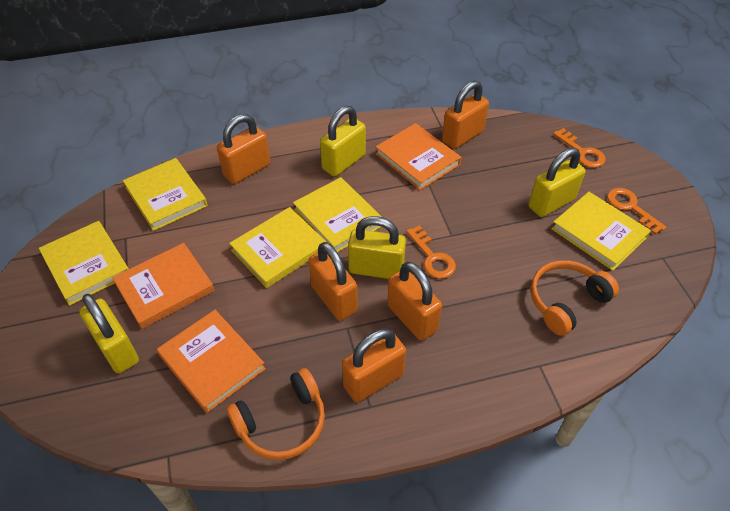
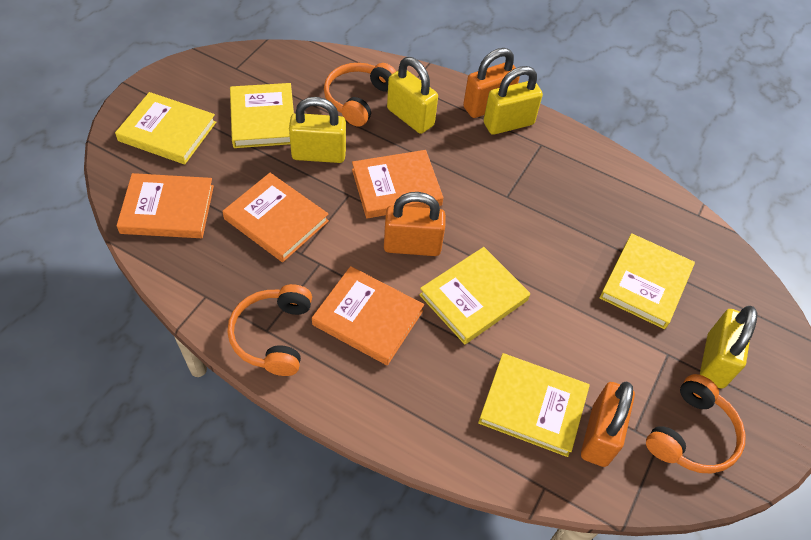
orange book: [112,243,215,329] [157,310,266,413] [375,123,461,190] = 3 -> [116,173,214,238] [222,173,329,262] [312,266,424,365] [352,150,444,218] = 4
orange headphones: [226,368,325,460] [530,260,619,336] = 2 -> [228,284,312,376] [324,63,396,127] [646,374,746,474] = 3
orange key: [406,225,456,279] [553,128,606,168] [607,188,667,235] = 3 -> none = 0
orange padlock: [217,114,270,184] [308,242,358,321] [342,328,406,402] [387,262,442,341] [442,80,489,149] = 5 -> [384,192,446,256] [463,48,520,118] [581,381,635,467] = 3

